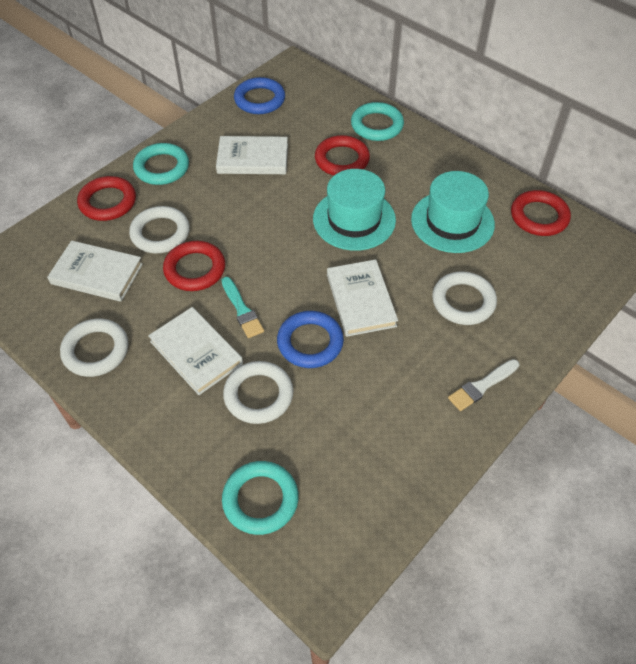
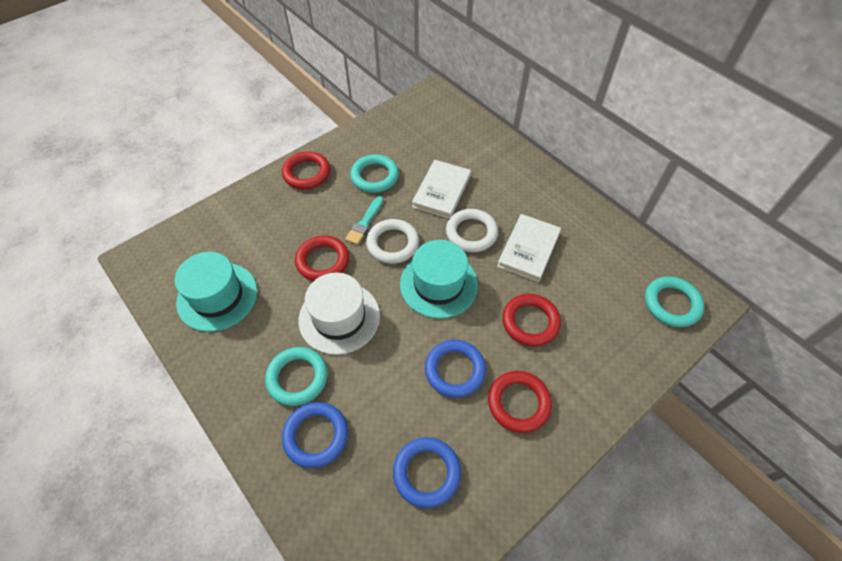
blue ring: [234,77,285,114] [277,311,344,368] = 2 -> [282,402,348,468] [393,437,461,508] [425,340,486,398] = 3
white book: [47,240,143,302] [148,307,243,395] [216,136,288,174] [327,259,398,337] = 4 -> [412,160,471,219] [497,214,561,282] = 2
white brush: [448,359,519,411] = 1 -> none = 0
white hat: none = 0 -> [299,273,380,355] = 1
white ring: [60,318,128,377] [129,206,190,253] [223,361,293,424] [432,271,497,325] = 4 -> [366,219,419,264] [446,209,498,252] = 2

